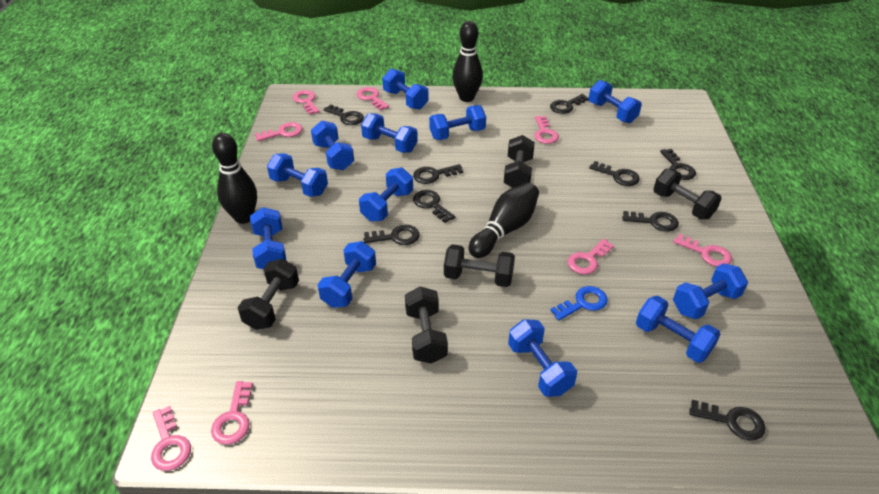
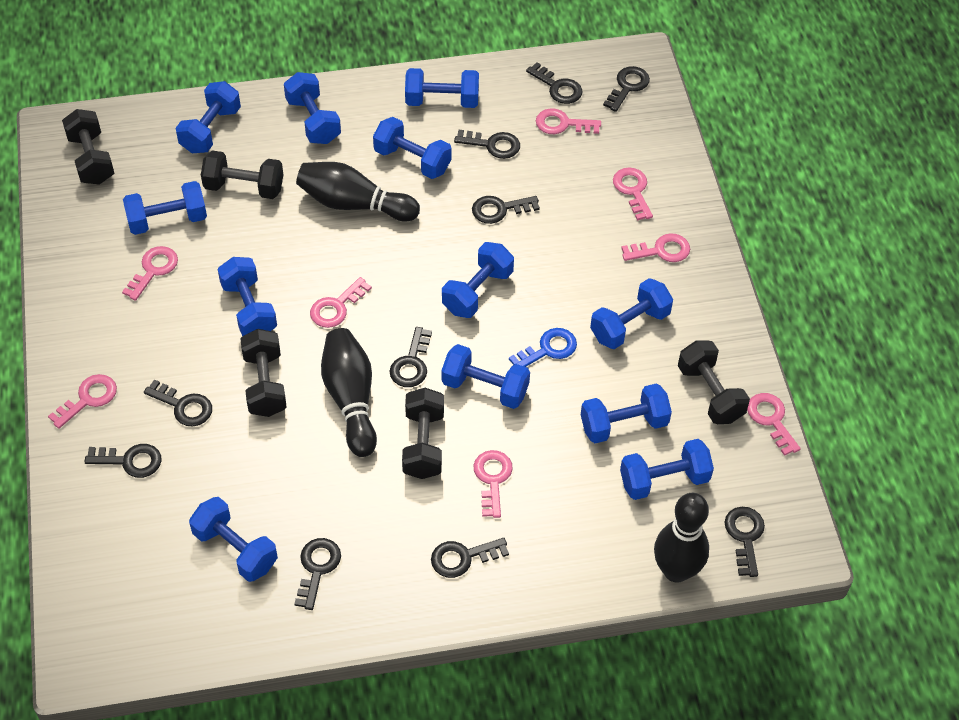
black key: [323,104,364,125] [363,225,420,245] [413,164,463,184] [413,190,455,223] [550,94,589,114] [589,161,640,186] [622,211,679,232] [660,149,696,180] [689,400,766,440] = 9 -> [84,444,162,478] [144,379,212,426] [294,538,341,610] [390,327,432,387] [431,538,509,578] [454,130,520,159] [472,196,540,224] [526,62,583,104] [603,66,650,112] [725,507,765,577] = 10

